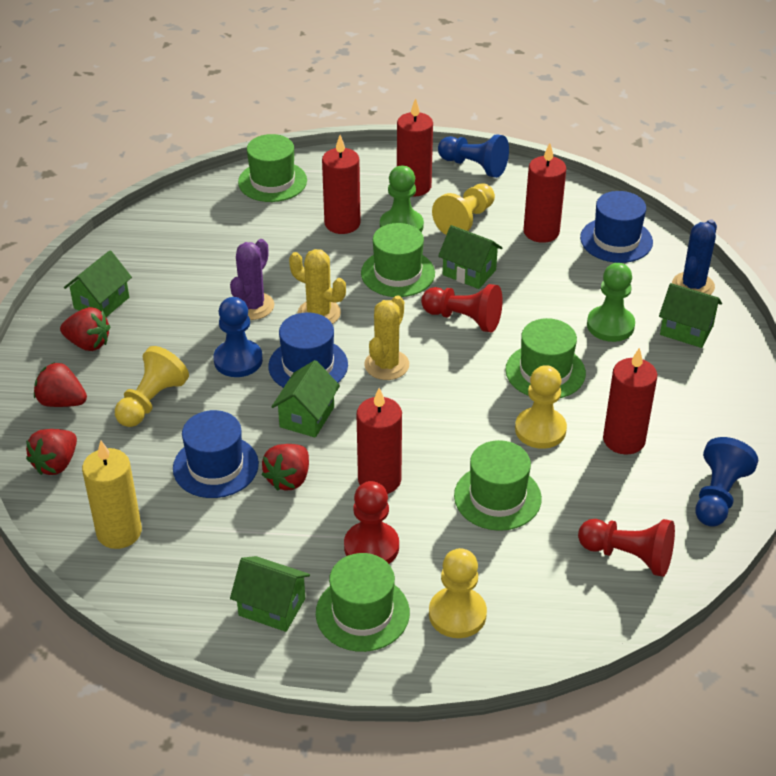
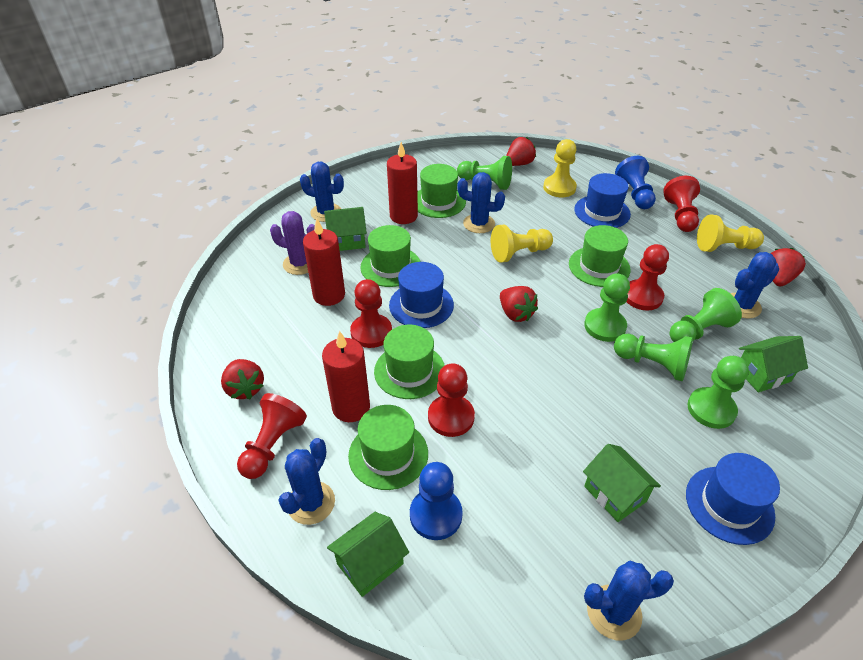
blue cactus: [672,219,717,295] = 1 -> [278,438,335,525] [300,161,344,222] [458,172,505,233] [584,560,674,641] [730,252,779,319] = 5
blue pawn: [213,297,263,377] [438,134,509,178] [695,437,758,527] = 3 -> [410,462,463,540] [615,156,656,209] = 2
green house: [64,251,132,317] [230,556,310,632] [271,360,340,438] [438,225,502,289] [659,283,722,348] = 5 -> [324,207,367,251] [327,512,409,597] [583,444,661,522] [739,336,808,392] = 4
green pawn: [380,166,424,233] [587,263,635,342] = 2 -> [457,156,512,190] [584,273,630,342] [614,334,693,381] [669,288,742,342] [687,356,749,429] = 5
red candle: [322,135,361,234] [357,388,402,494] [397,98,433,196] [523,143,567,243] [603,348,657,455] = 5 -> [303,219,345,306] [322,331,370,422] [387,142,418,224] = 3
red pawn: [344,481,399,564] [421,284,503,332] [578,519,675,577] = 3 -> [237,393,307,479] [350,279,392,348] [428,363,475,437] [627,244,669,310] [663,176,700,232] = 5
yellow cactus: [289,249,346,324] [364,295,409,380] = 2 -> none = 0
yellow candle: [82,441,142,549] = 1 -> none = 0
yellow pawn: [115,346,189,427] [429,548,487,638] [432,183,495,235] [515,365,567,449] = 4 -> [491,225,553,263] [543,139,577,197] [697,214,764,252] = 3

